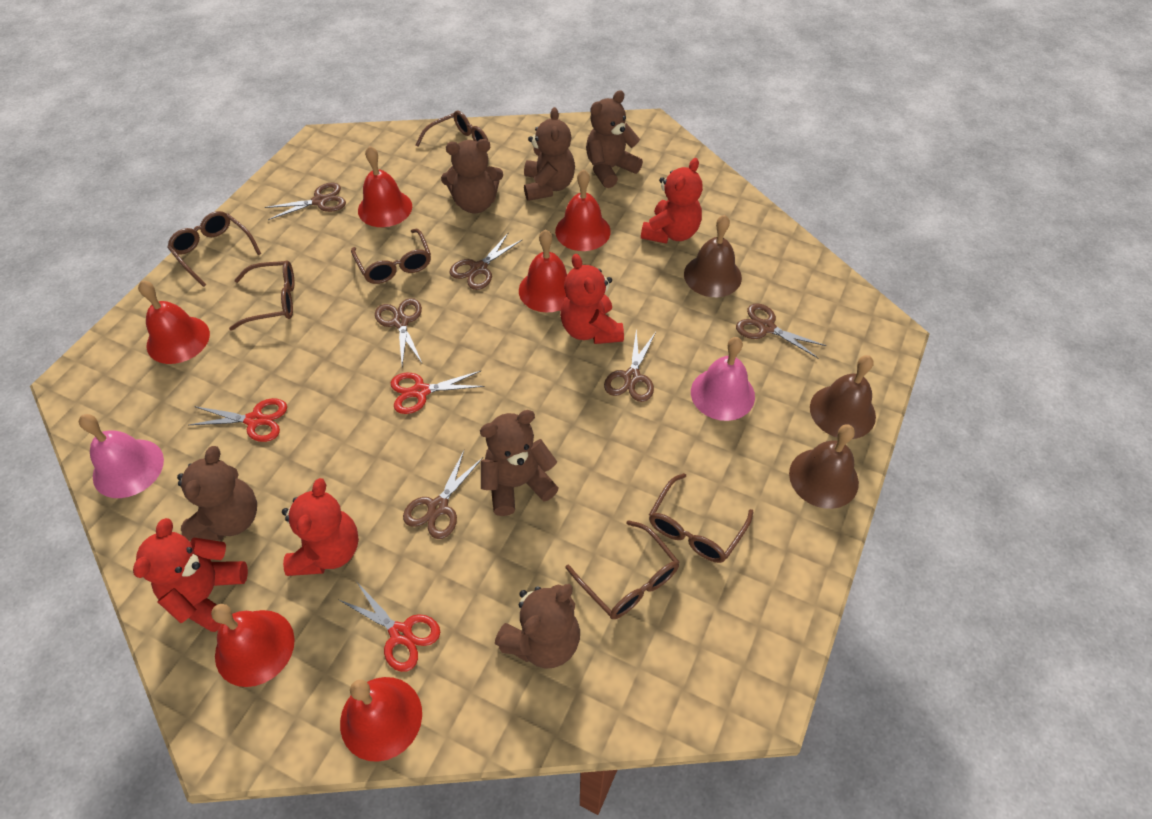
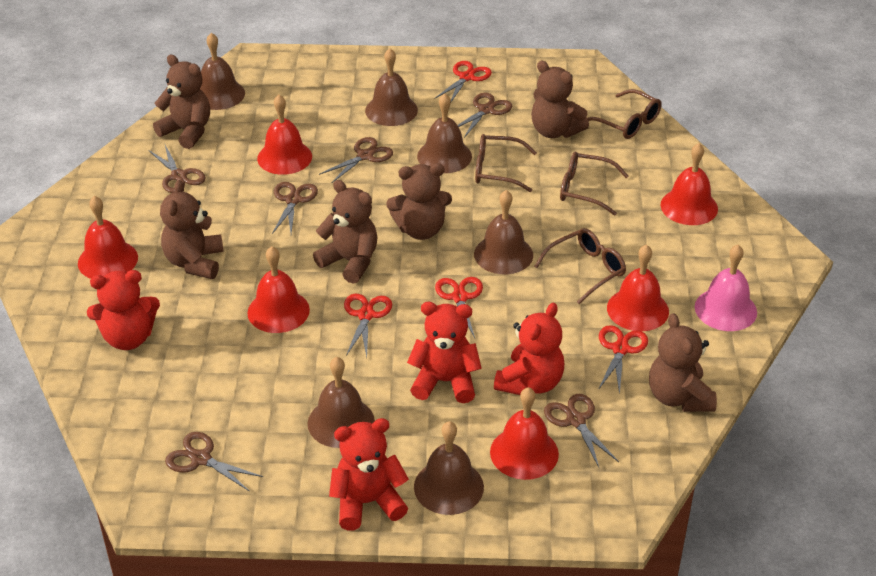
brown bell: [684,215,742,297] [789,424,859,509] [810,355,876,439] = 3 -> [200,33,245,110] [308,357,375,448] [365,48,418,126] [414,421,484,515] [417,93,472,173] [474,190,533,274] = 6
brown glasses: [167,211,261,287] [229,260,294,331] [351,229,431,284] [415,110,488,172] [566,520,679,619] [649,473,753,563] = 6 -> [475,134,537,192] [534,228,626,304] [560,152,628,215] [587,89,661,139] = 4
pink bell: [78,414,164,498] [691,337,755,421] = 2 -> [695,245,757,331] = 1
red scissors: [189,398,287,442] [338,581,440,672] [391,371,485,414] = 3 -> [344,294,392,357] [434,61,492,102] [435,277,483,338] [598,325,648,395] = 4

